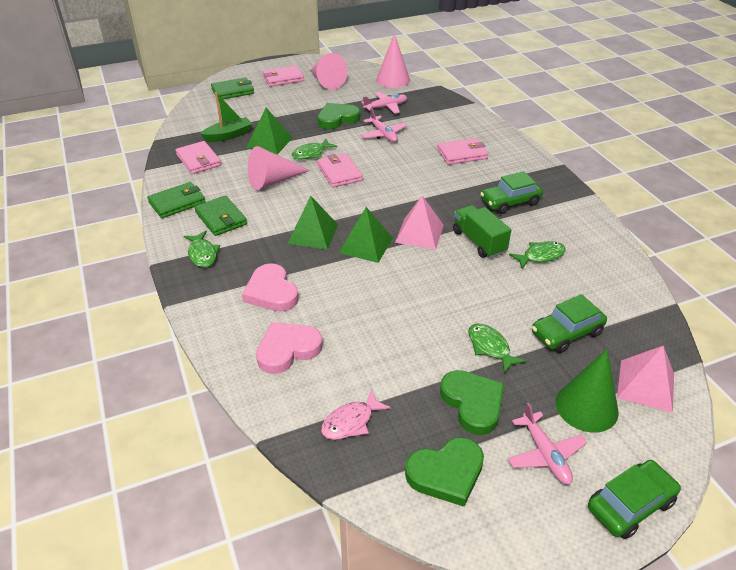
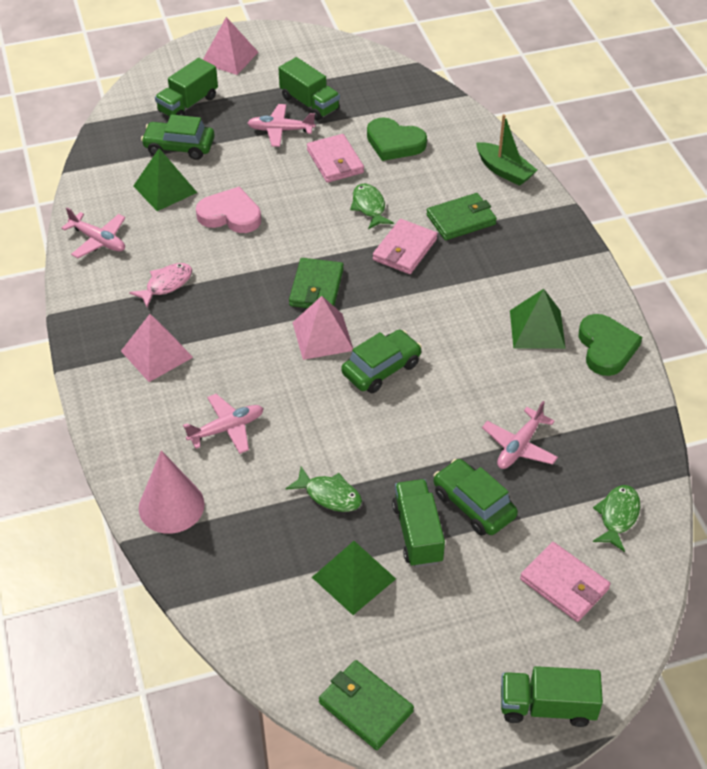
green cone: [556,349,619,433] = 1 -> none = 0
green fish: [184,231,220,267] [292,139,337,159] [468,323,526,374] [509,241,566,269] = 4 -> [285,466,362,512] [350,184,394,229] [593,485,640,552] = 3
green heart: [317,103,360,129] [405,437,484,507] [440,370,504,435] = 3 -> [367,117,427,161] [579,314,642,376] = 2
green truck: [453,205,511,258] = 1 -> [155,58,218,117] [279,57,340,121] [392,479,445,567] [501,666,603,727] = 4
pink cone: [248,146,310,190] [311,53,348,90] [376,33,410,88] = 3 -> [139,450,205,534] = 1
pink heart: [242,263,299,312] [256,322,323,374] = 2 -> [196,187,261,233] = 1
pink plane: [361,92,407,114] [361,108,407,142] [508,403,587,485] = 3 -> [62,208,125,258] [183,394,264,454] [247,104,315,147] [482,401,558,469] = 4
pink pyramid: [395,195,444,250] [617,346,674,413] = 2 -> [121,314,193,382] [203,17,258,75] [292,296,353,360] = 3
pink wallet: [175,141,221,174] [263,65,304,87] [317,153,363,188] [437,138,488,165] = 4 -> [307,134,364,183] [373,219,437,274] [520,542,611,622] = 3

